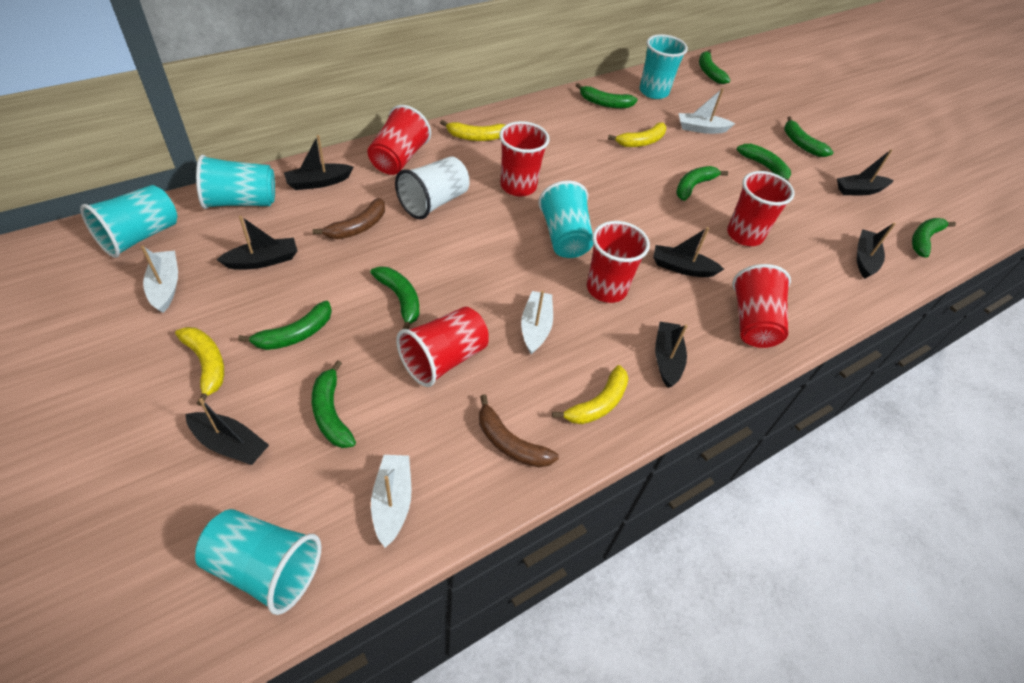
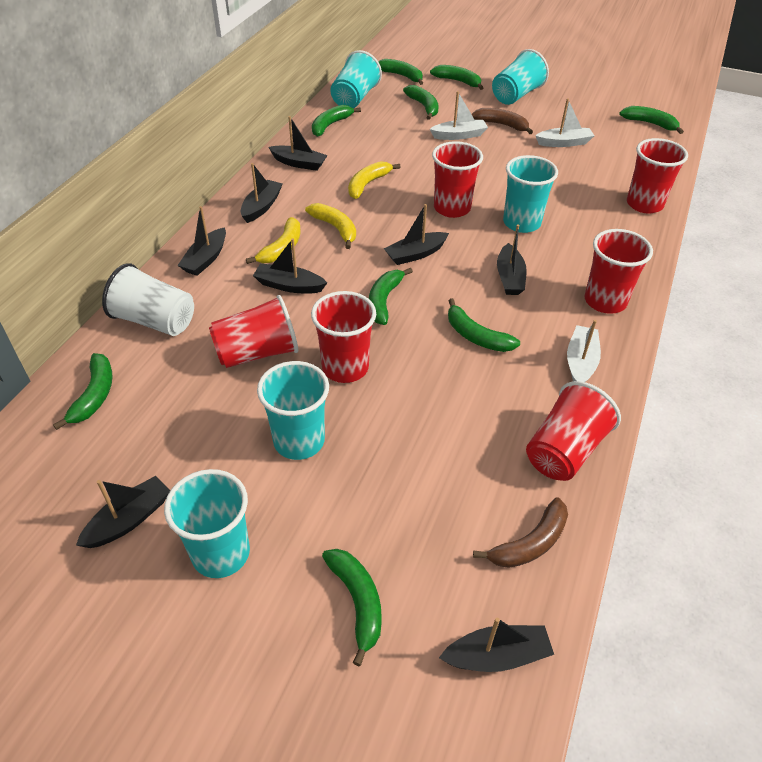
black boat: [185,398,269,465] [217,216,297,270] [284,135,353,190] [653,227,724,277] [655,322,688,388] [837,149,894,195] [857,223,896,279] = 7 -> [76,476,170,548] [177,206,226,276] [241,163,282,223] [253,238,327,293] [268,116,328,171] [384,204,449,265] [439,617,554,672] [497,224,527,295] = 8
white boat: [141,246,178,313] [371,455,412,548] [521,291,553,354] [679,88,735,134] = 4 -> [430,91,488,140] [535,98,594,147] [567,320,601,382] = 3
yellow banana: [175,327,224,406] [440,120,505,141] [552,365,628,424] [608,122,666,147] = 4 -> [246,217,300,264] [305,203,356,249] [348,161,400,199] = 3

